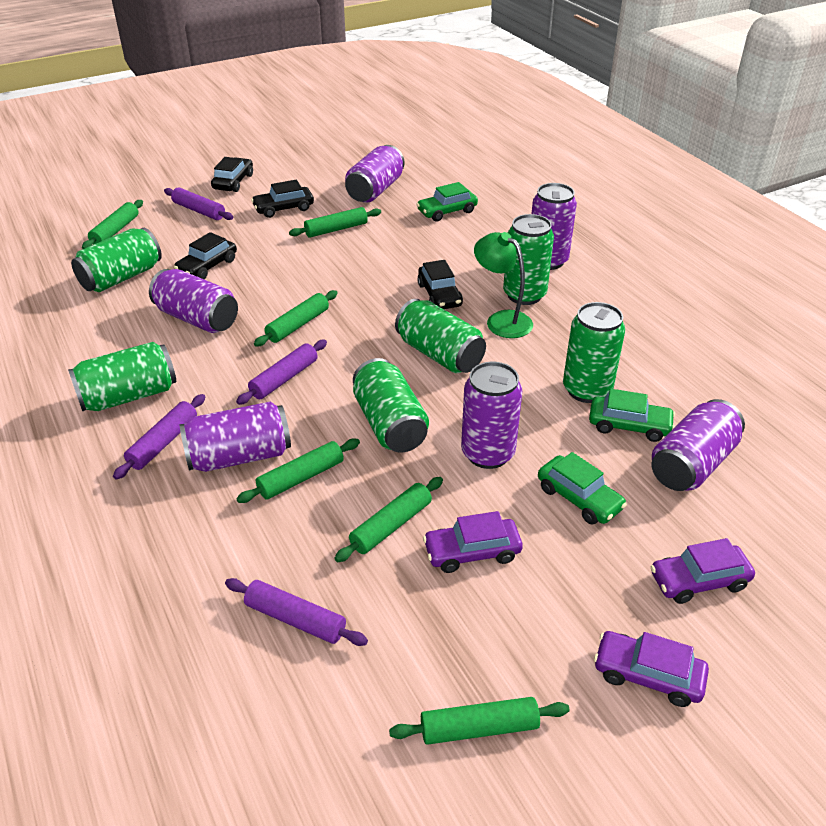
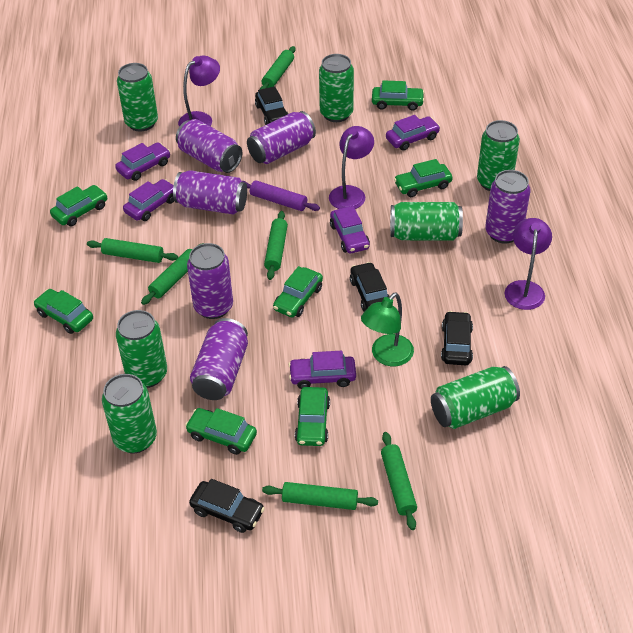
green can: [68,342,176,412] [71,228,162,292] [353,358,429,453] [395,299,486,373] [503,214,554,305] [563,302,625,403] = 6 -> [102,374,157,453] [116,310,167,388] [117,63,158,132] [319,54,354,122] [390,202,463,241] [431,366,520,429] [477,120,520,191] = 7
green car: [416,182,478,221] [538,452,627,525] [589,389,675,442] = 3 -> [34,289,93,334] [50,185,107,226] [185,408,257,455] [273,266,323,317] [295,387,330,446] [372,81,425,111] [394,159,453,197] = 7
purple car: [423,511,523,573] [594,631,709,707] [651,538,755,604] = 3 -> [115,142,170,181] [123,179,174,221] [288,351,356,389] [330,206,370,253] [386,115,440,151] = 5
purple lamp: none = 0 -> [178,56,220,127] [329,126,374,209] [505,218,552,310] = 3
purple rolling pin: [113,394,205,480] [164,187,233,220] [225,578,368,646] [236,340,327,405] = 4 -> [242,180,320,211] = 1

